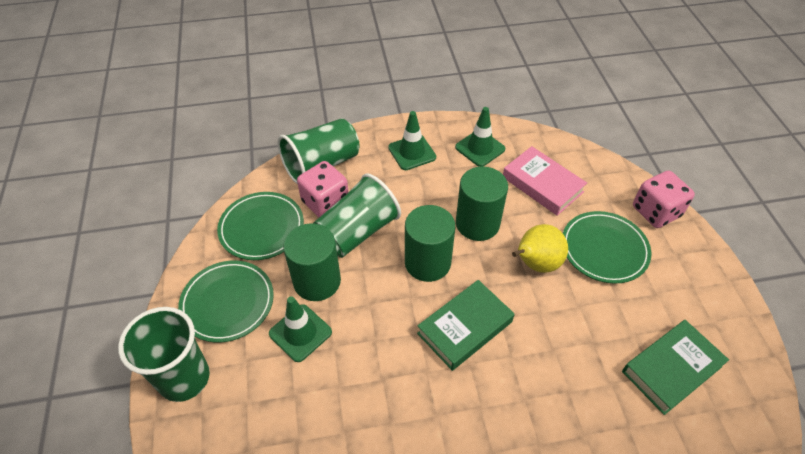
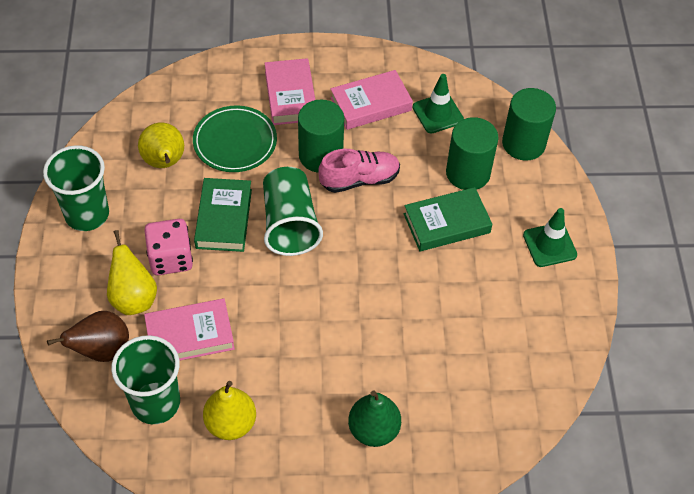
brown pear: none = 0 -> [47,311,129,362] = 1
green pear: none = 0 -> [348,390,401,447] = 1
green plate: [178,261,274,343] [217,192,304,260] [563,211,651,284] = 3 -> [193,105,277,172] = 1
green traffic cone: [269,296,332,362] [388,111,436,170] [455,107,505,167] = 3 -> [412,74,464,134] [523,208,577,267] = 2
pink book: [503,146,587,216] = 1 -> [144,298,235,360] [265,58,315,125] [330,70,413,130] = 3
pink dice: [297,161,349,217] [633,171,695,228] = 2 -> [144,219,193,275] = 1
pink shoe: none = 0 -> [318,149,400,193] = 1
yellow pear: [512,224,568,273] = 1 -> [107,230,157,315] [138,122,184,168] [203,381,256,440] = 3

